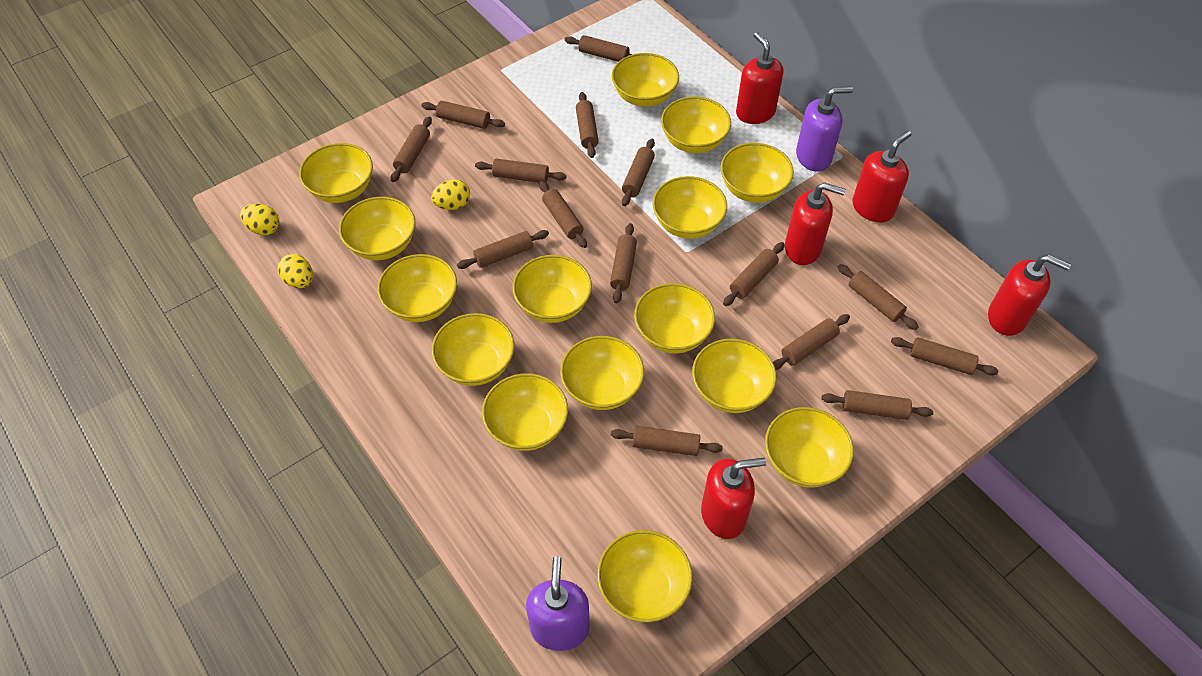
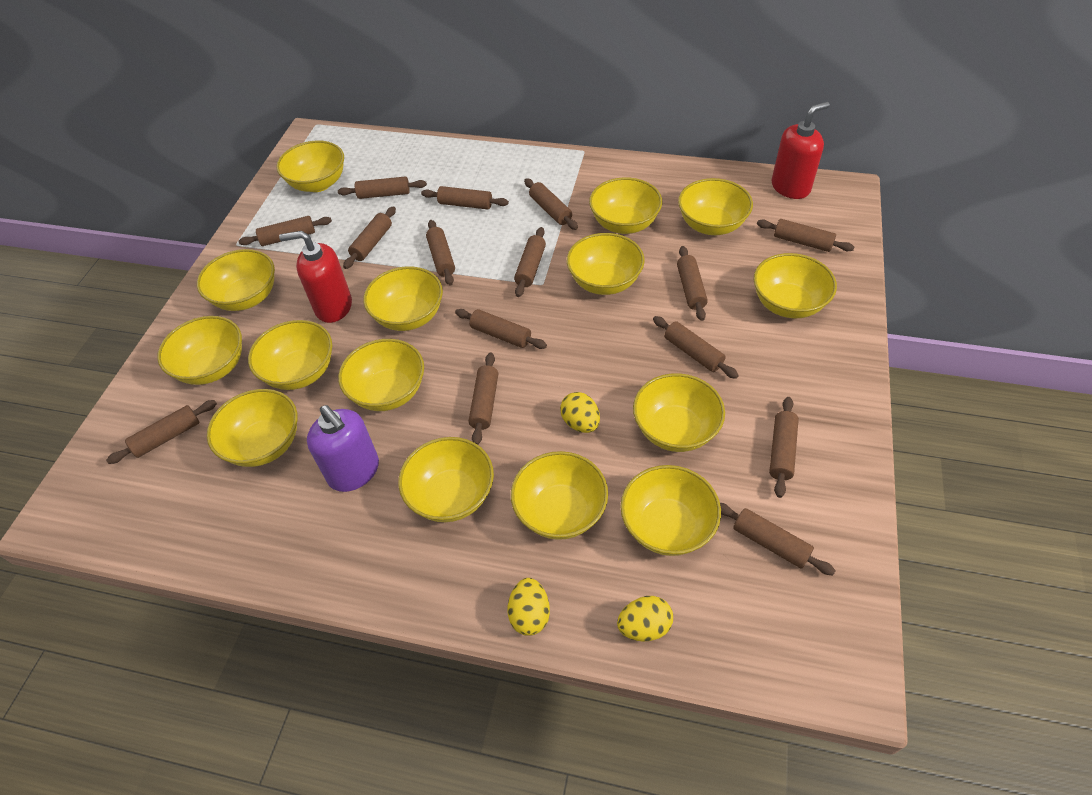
purple soap dispenser: [526,556,590,651] [796,86,853,172] = 2 -> [307,405,379,492] = 1
red soap dispenser: [701,458,766,539] [736,32,784,124] [785,182,846,265] [852,130,911,223] [988,255,1071,336] = 5 -> [279,231,352,323] [772,102,830,199] = 2

